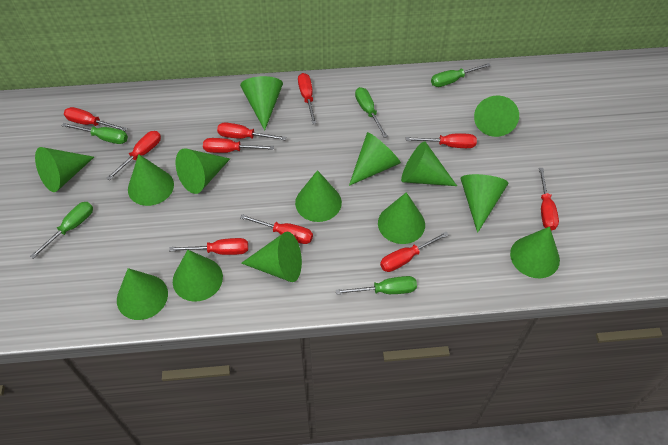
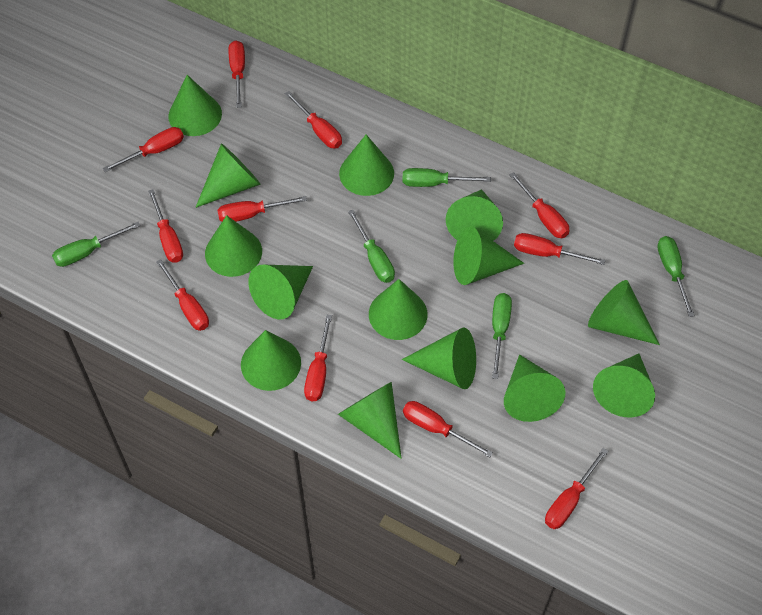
red screwdriver: [64,107,127,131] [106,131,161,180] [169,238,248,255] [203,138,274,153] [217,122,286,140] [240,214,313,244] [298,73,317,124] [380,232,449,272] [406,134,477,148] [539,168,559,231] = 10 -> [103,127,184,172] [148,189,183,263] [156,259,209,331] [217,196,307,222] [229,40,245,108] [285,91,342,148] [304,314,332,401] [403,401,493,457] [509,172,569,238] [514,233,605,265] [545,448,608,529] = 11

